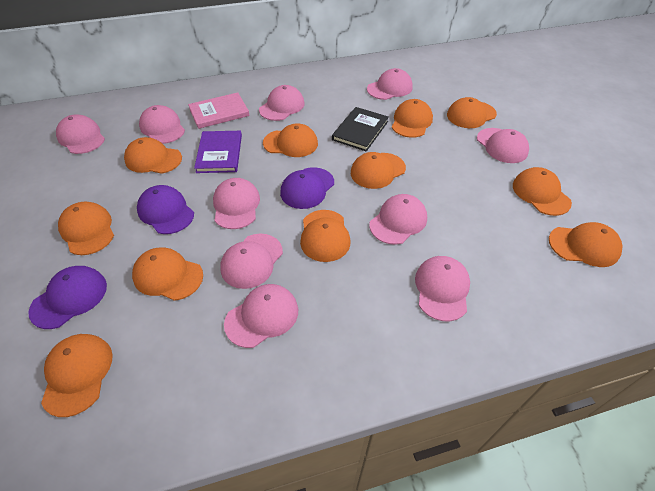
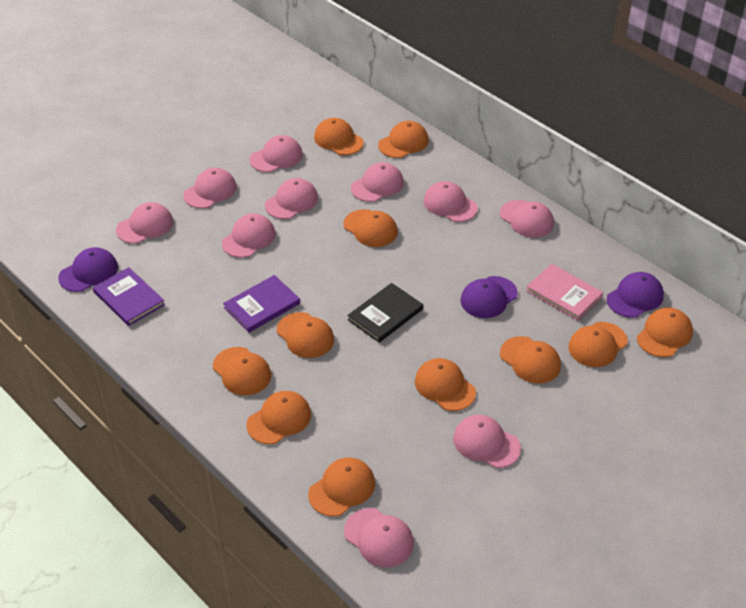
purple book: [194,131,242,173] = 1 -> [93,267,165,326] [223,275,300,333] = 2

